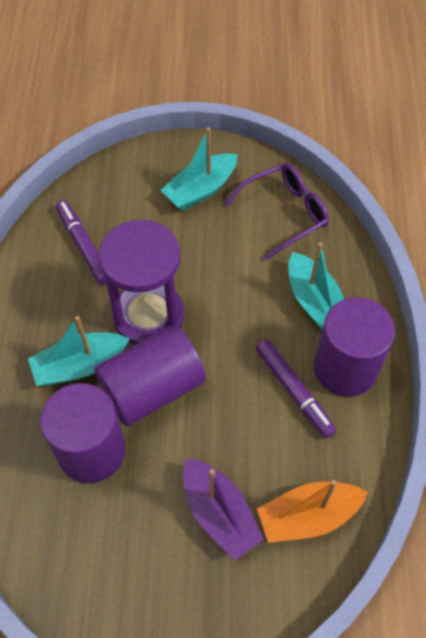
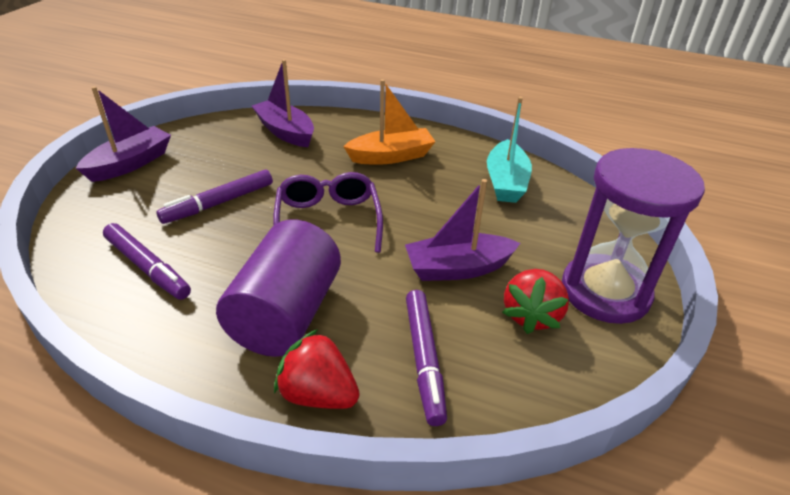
purple boat: [183,458,264,560] = 1 -> [76,86,171,182] [252,59,314,147] [405,179,520,281] = 3
purple cylinder: [40,383,126,483] [94,325,206,426] [314,297,395,397] = 3 -> [216,219,341,357] = 1
purple marker: [56,200,106,285] [256,339,336,438] = 2 -> [103,223,191,300] [156,169,273,224] [406,290,447,426] = 3
red strawberry: none = 0 -> [274,329,360,409] [502,269,569,334] = 2
turquoise boat: [28,316,130,386] [161,128,238,211] [289,242,344,330] = 3 -> [487,97,532,203] = 1

